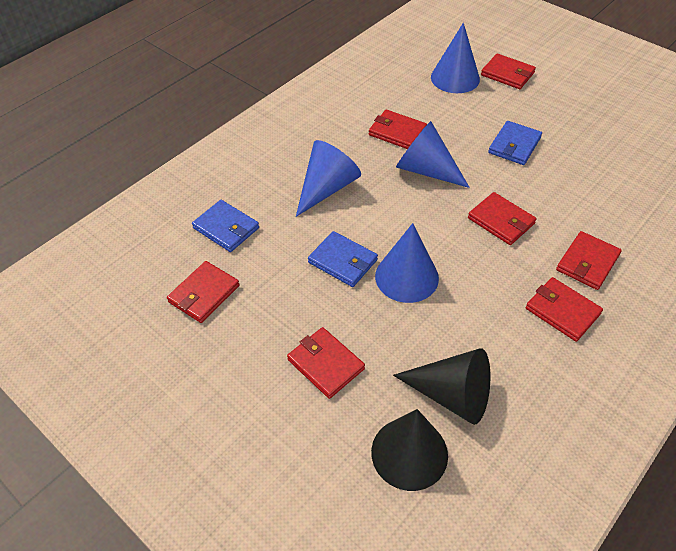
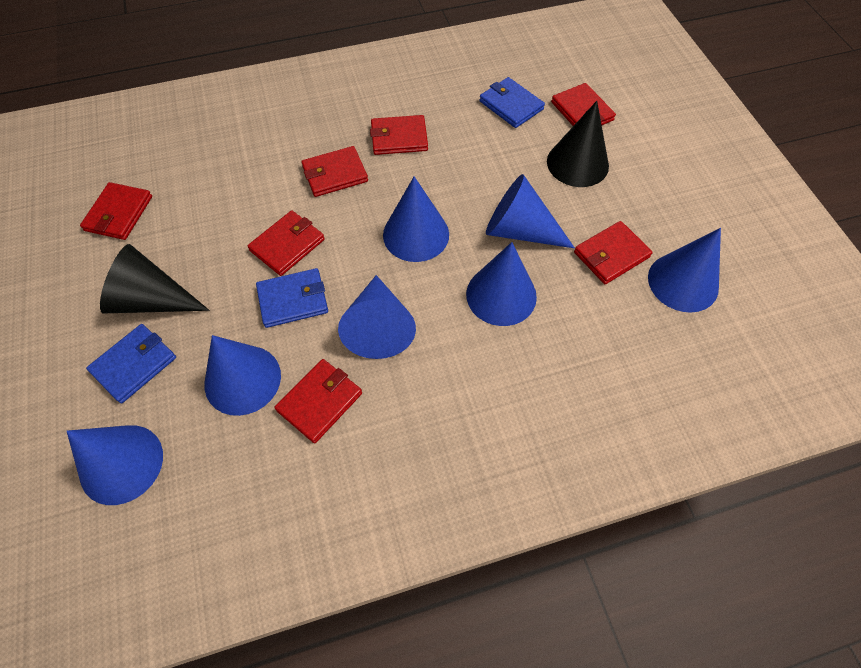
blue cone: [296,140,361,217] [375,223,439,303] [396,121,470,188] [431,23,480,93] = 4 -> [67,425,163,505] [205,335,281,416] [338,275,416,359] [383,176,449,262] [466,242,537,326] [486,174,575,248] [648,228,721,313] = 7

